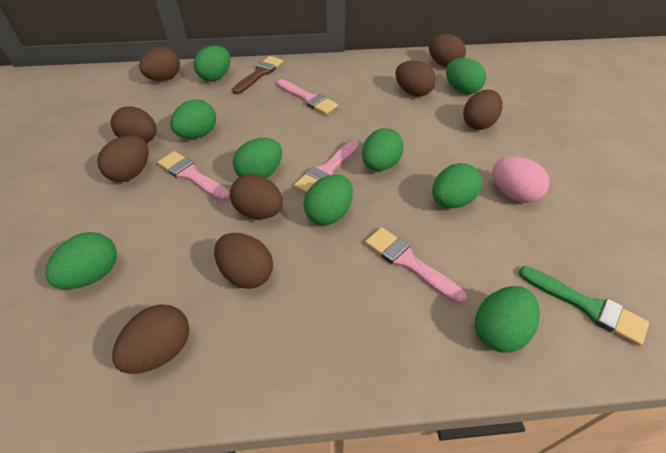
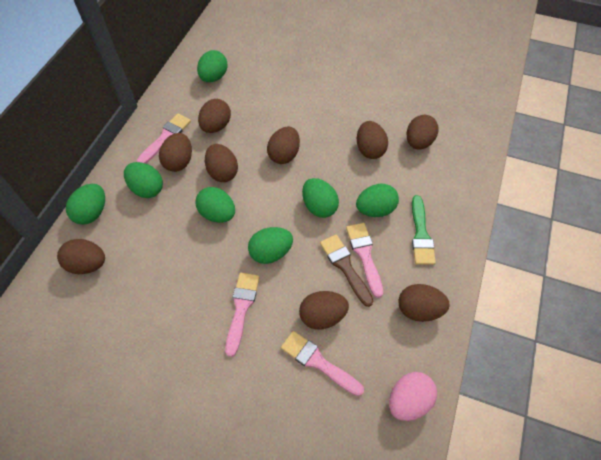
green egg: [45,232,117,289] [170,99,216,139] [194,45,230,81] [233,138,282,178] [303,175,353,225] [362,128,404,171] [432,163,482,208] [446,58,486,94] [475,286,540,353] = 9 -> [66,184,105,225] [124,162,163,198] [196,187,235,223] [197,50,227,82] [248,227,293,264] [302,178,339,218] [356,184,399,217] = 7

